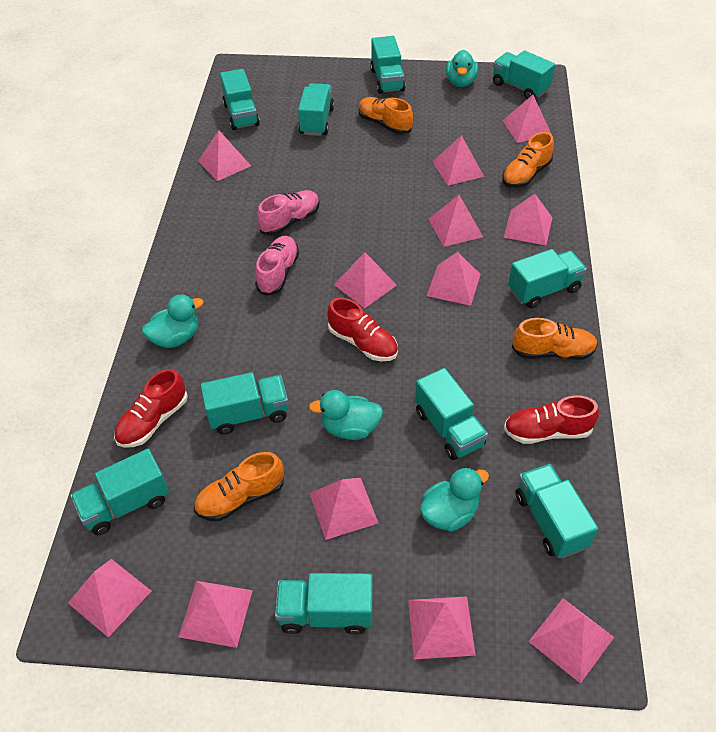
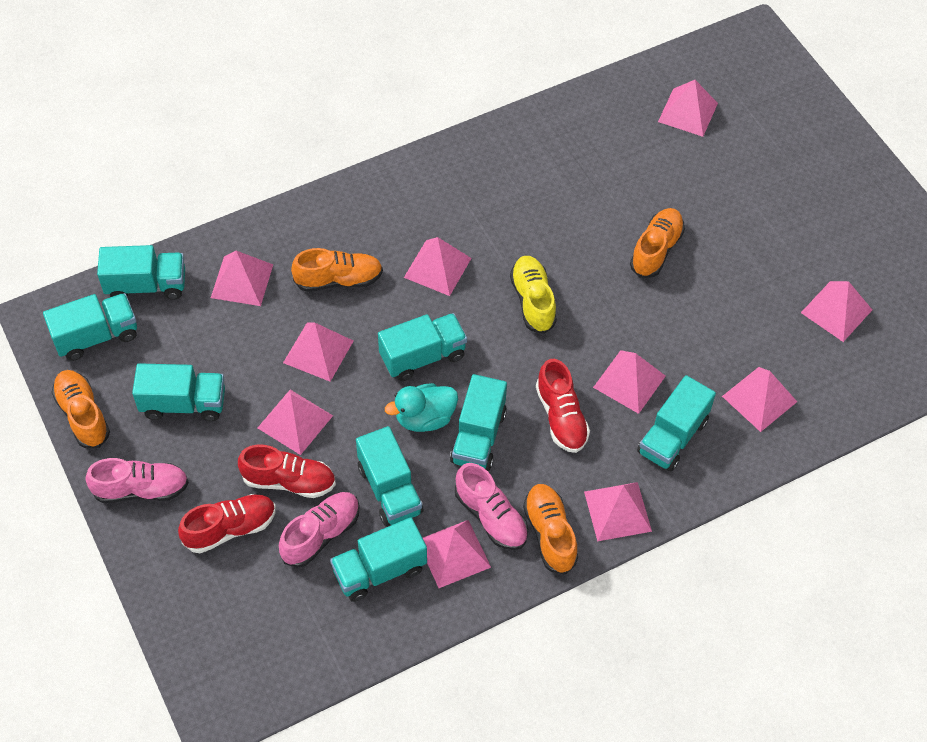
pink pyramid: [68,559,151,637] [179,581,253,648] [198,130,251,181] [309,478,378,540] [334,252,397,309] [408,596,476,659] [427,252,481,306] [428,195,483,247] [432,135,484,186] [503,95,551,143] [503,194,553,245] [528,598,614,684] = 12 -> [211,251,273,306] [258,390,333,455] [283,322,353,382] [404,237,471,296] [423,520,491,588] [584,482,652,541] [593,350,666,414] [658,80,718,137] [722,367,797,432] [801,281,872,342] = 10
pink shoe: [255,236,299,296] [257,190,320,236] = 2 -> [86,458,189,503] [279,492,360,568] [455,463,528,550] = 3
turquoise duck: [142,295,204,348] [309,390,383,440] [420,467,489,532] [446,50,478,87] = 4 -> [385,383,458,432] = 1
turquoise truck: [71,449,169,535] [201,372,288,435] [220,69,260,130] [275,573,372,635] [298,83,334,136] [370,36,405,94] [415,368,488,460] [493,50,555,99] [508,249,587,308] [516,464,598,559] = 10 -> [43,293,137,361] [97,245,185,300] [132,363,225,421] [330,517,427,602] [356,426,424,527] [378,313,467,381] [450,374,507,471] [637,375,716,471] = 8
yellow shoe: none = 0 -> [510,256,557,334] = 1

